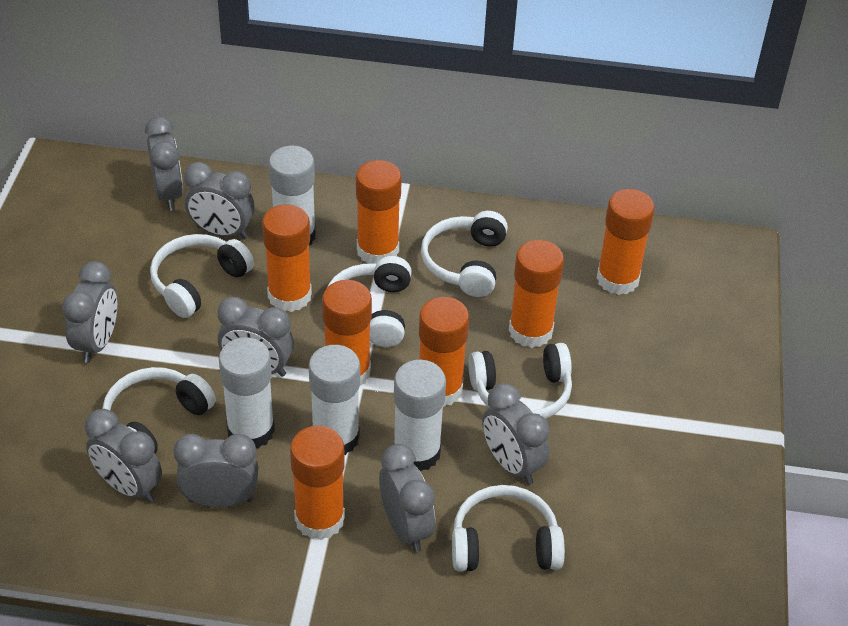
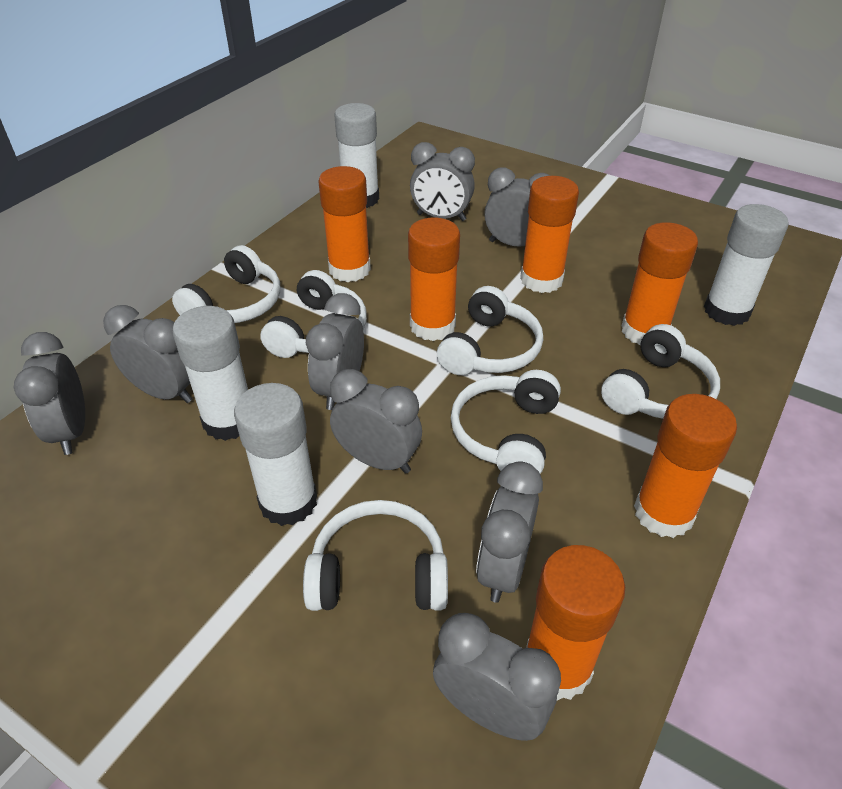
orange glue stick: [262,204,312,312] [290,426,345,540] [322,280,372,385] [356,160,402,264] [419,297,469,407] [509,240,564,348] [597,189,655,295] = 7 -> [318,166,371,282] [408,218,460,341] [520,176,579,293] [526,545,625,701] [622,222,698,345] [634,394,737,538] = 6

